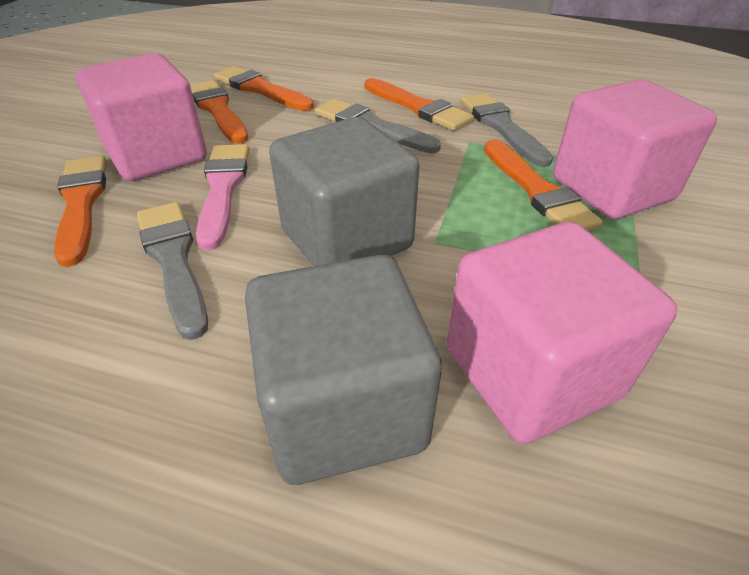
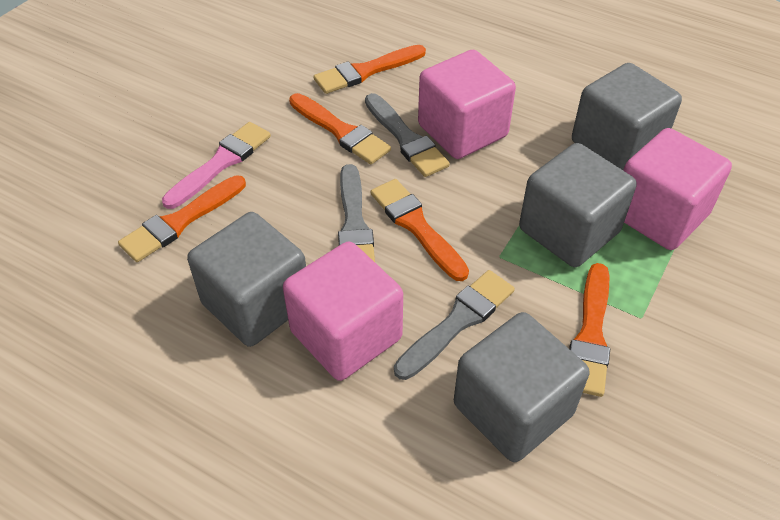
grey cube: [245,255,442,485] [269,117,420,266] = 2 -> [187,212,306,347] [454,312,589,462] [519,143,637,267] [572,63,682,170] = 4

